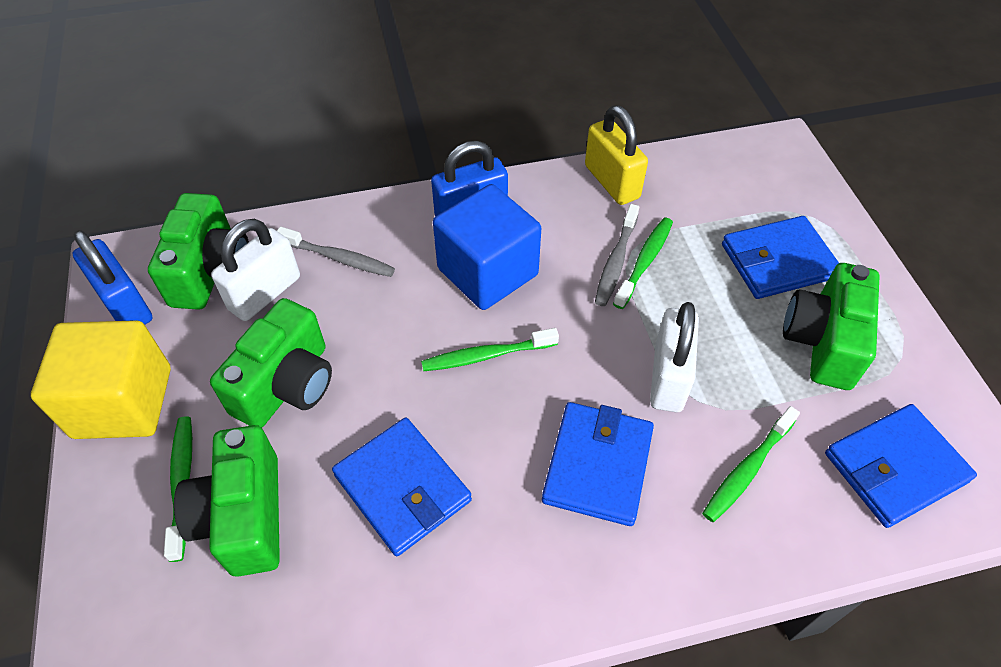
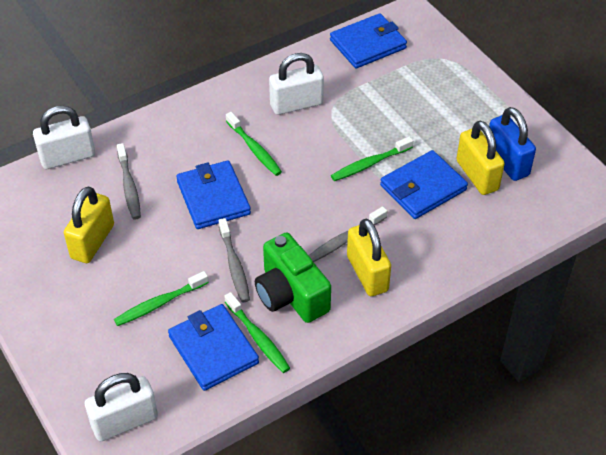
blue cube: [433,184,541,310] = 1 -> none = 0
blue padlock: [72,230,153,325] [431,141,508,216] = 2 -> [489,107,536,181] = 1
green camera: [148,193,249,310] [174,425,280,577] [210,298,332,428] [783,263,880,390] = 4 -> [255,232,331,323] = 1
grey toothbrush: [277,226,395,277] [595,204,639,306] = 2 -> [117,143,141,220] [219,218,250,302] [309,206,387,262] = 3
white padlock: [211,219,300,321] [650,302,699,412] = 2 -> [33,105,95,169] [85,373,158,441] [269,53,324,115] = 3
yellow cube: [31,320,171,439] = 1 -> none = 0
yellow padlock: [585,105,648,205] = 1 -> [64,187,114,263] [347,219,391,296] [457,121,505,195] = 3

